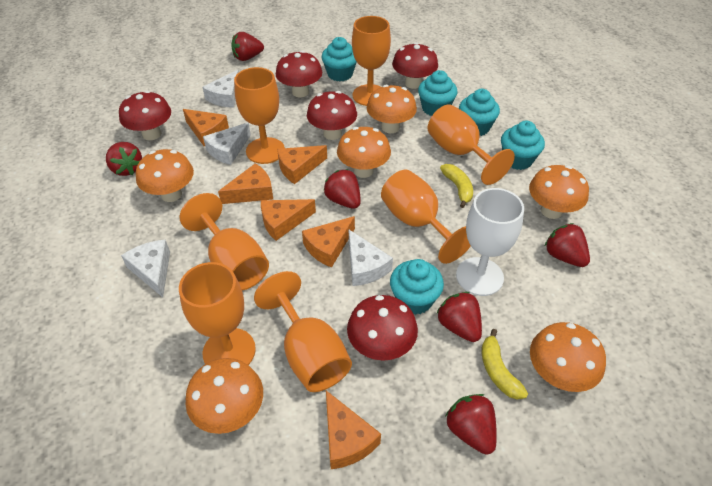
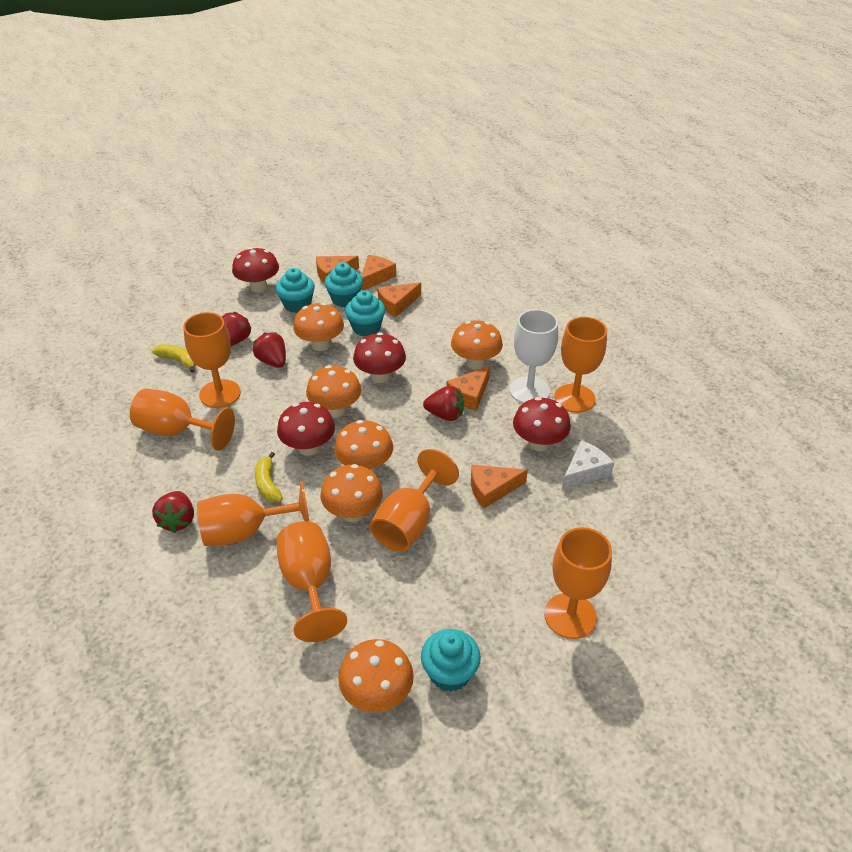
orange cheese: [183,109,229,146] [218,163,273,204] [261,199,316,241] [277,145,327,184] [302,216,355,268] [326,391,381,469] = 6 -> [316,256,359,284] [361,255,396,291] [377,283,421,317] [446,366,490,411] [471,465,528,508] = 5
red mushroom: [119,91,171,140] [276,51,322,97] [307,91,357,140] [347,295,418,361] [392,42,438,89] = 5 -> [232,247,279,293] [277,402,335,456] [353,332,406,383] [513,397,571,451] = 4
red strawberry: [106,142,142,176] [231,32,264,61] [323,169,361,209] [437,292,482,342] [446,394,497,455] [545,223,590,267] = 6 -> [152,491,194,533] [222,312,252,346] [253,332,286,368] [423,386,464,421] = 4
turquoise cupcake: [321,37,357,81] [390,259,444,315] [418,70,458,116] [459,89,500,136] [501,121,545,170] = 5 -> [276,268,315,313] [325,262,363,307] [345,290,385,336] [421,629,481,692] = 4
white cheese: [121,240,170,297] [202,70,239,108] [203,123,251,165] [349,230,393,286] = 4 -> [562,440,614,490] = 1

